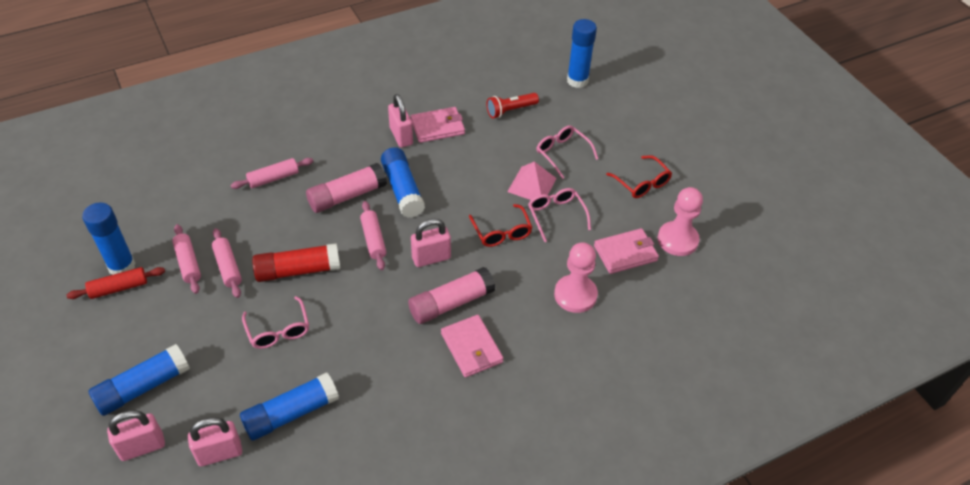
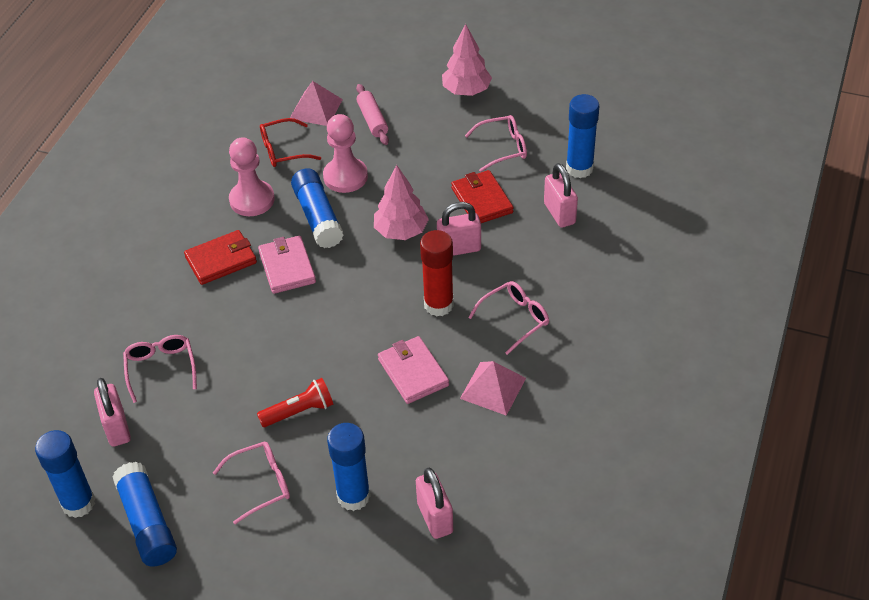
pink glasses: [242,296,309,349] [528,188,591,242] [537,125,598,179] = 3 -> [123,335,197,403] [213,442,290,524] [465,115,527,172] [468,281,549,355] = 4
pink glue stick: [306,163,387,213] [408,267,496,324] = 2 -> none = 0
pink pyramid: [507,162,557,200] = 1 -> [290,81,343,126] [460,361,526,416] = 2
pink rolling pin: [172,224,201,294] [212,228,242,298] [230,158,313,189] [360,201,386,270] = 4 -> [356,84,389,145] = 1
pink tree: none = 0 -> [374,165,429,240] [442,24,492,96] = 2
pink wallet: [410,107,465,143] [441,315,504,377] [594,228,659,274] = 3 -> [258,236,316,294] [378,336,449,404] = 2
red glasses: [469,204,532,247] [606,155,672,198] = 2 -> [260,118,321,167] = 1
red rolling pin: [66,267,165,299] = 1 -> none = 0
red wallet: none = 0 -> [184,230,257,285] [451,170,514,223] = 2

